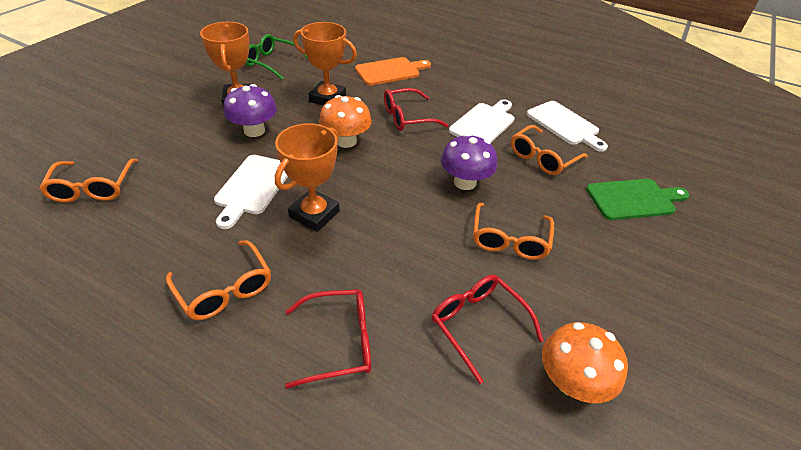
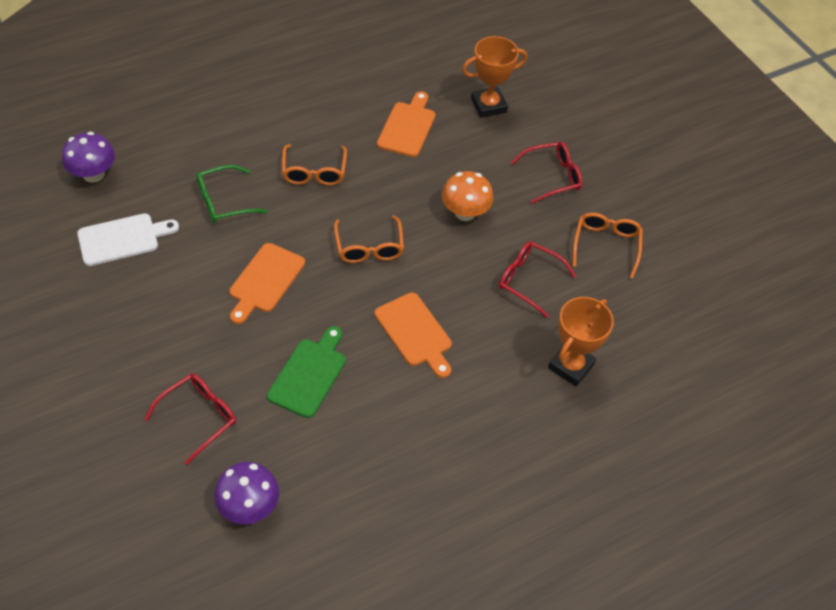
orange cutting board: [355,57,431,86] = 1 -> [229,243,305,324] [375,292,452,378] [377,91,435,157] = 3
orange glasses: [39,159,138,203] [166,240,271,320] [473,203,554,260] [511,125,588,175] = 4 -> [282,144,347,185] [334,215,404,263] [572,213,643,278] = 3
orange mushroom: [319,95,372,148] [542,322,628,403] = 2 -> [442,171,493,221] = 1
orange trophy: [200,22,251,108] [275,123,340,232] [293,22,357,106] = 3 -> [462,36,528,118] [548,297,614,387] = 2
white cutting board: [214,155,288,229] [449,99,515,142] [527,101,608,152] = 3 -> [77,213,179,266] = 1

